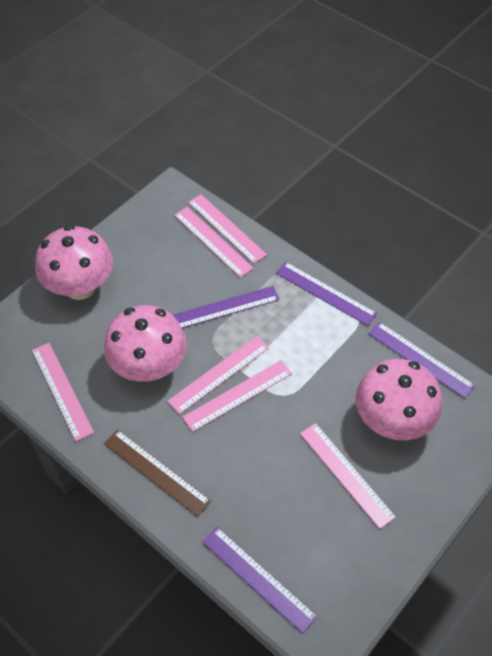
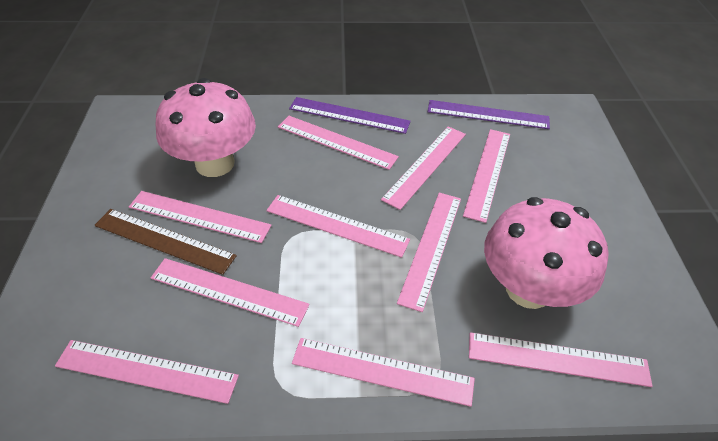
pink mushroom: [35,225,113,300] [104,305,187,382] [356,359,442,440] = 3 -> [155,78,256,177] [484,197,609,309] = 2
pink ruler: [32,343,94,442] [167,336,269,414] [174,207,254,278] [182,360,292,432] [188,194,267,264] [300,423,396,529] = 6 -> [55,340,239,404] [129,191,272,243] [151,258,310,327] [266,195,410,258] [278,116,399,170] [292,338,475,407] [381,126,466,210] [397,193,461,312] [463,129,510,223] [469,332,653,387] = 10
purple ruler: [173,286,279,328] [202,527,317,634] [276,262,377,326] [369,322,475,398] = 4 -> [289,97,411,134] [428,100,550,129] = 2

